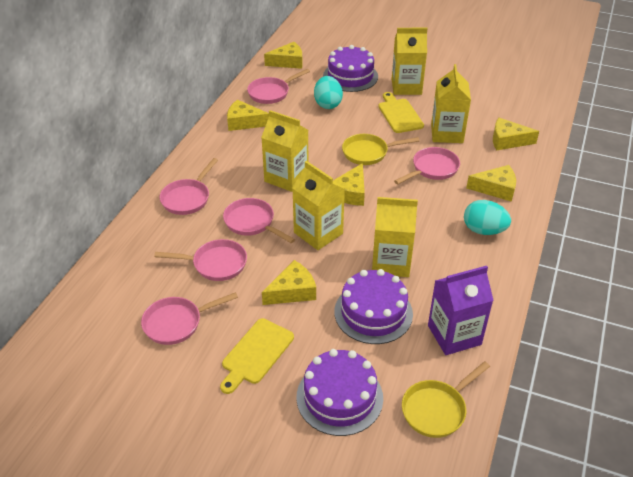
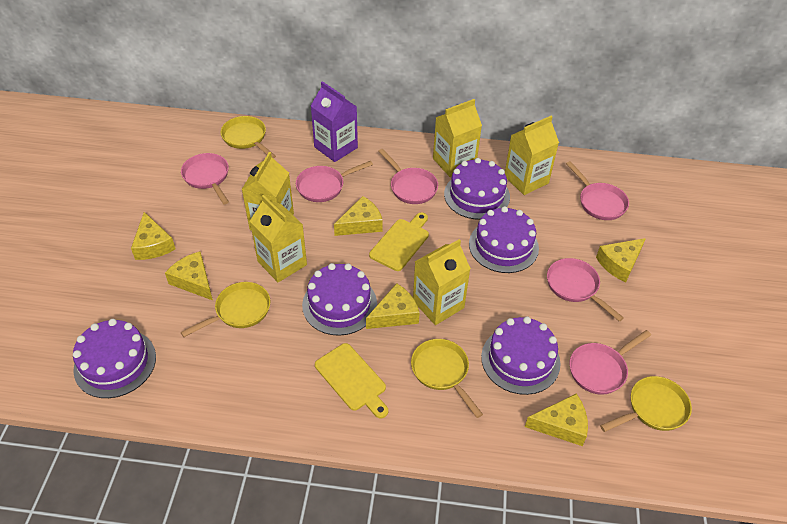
purple cake: [297,349,383,436] [323,45,378,92] [334,269,413,344] = 3 -> [73,319,156,398] [302,263,377,336] [444,158,510,220] [469,206,539,273] [481,316,561,395] = 5
turquoise egg: [314,76,343,109] [464,200,511,235] = 2 -> none = 0
yellow pan: [342,134,419,165] [402,361,490,438] = 2 -> [181,282,270,337] [220,116,276,159] [411,339,483,418] [600,376,692,432] = 4

